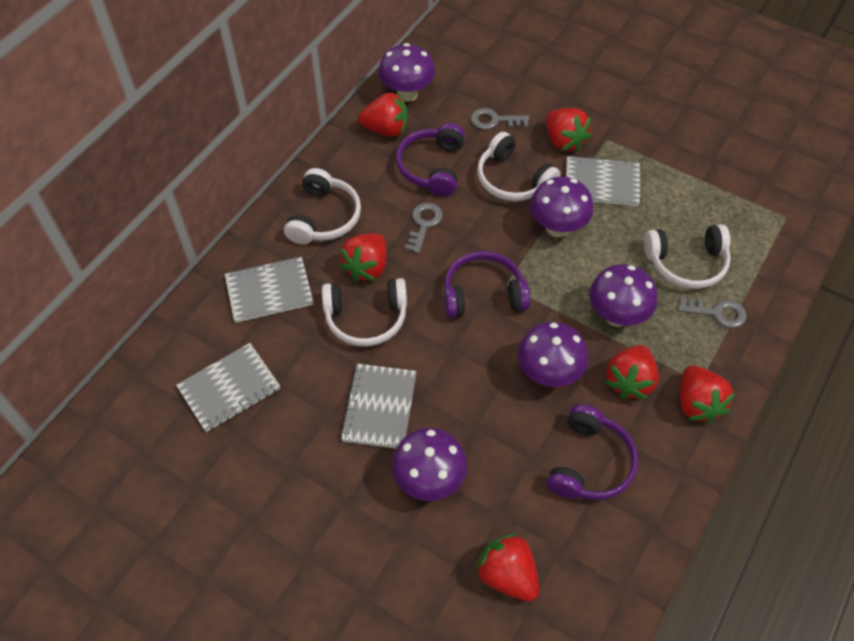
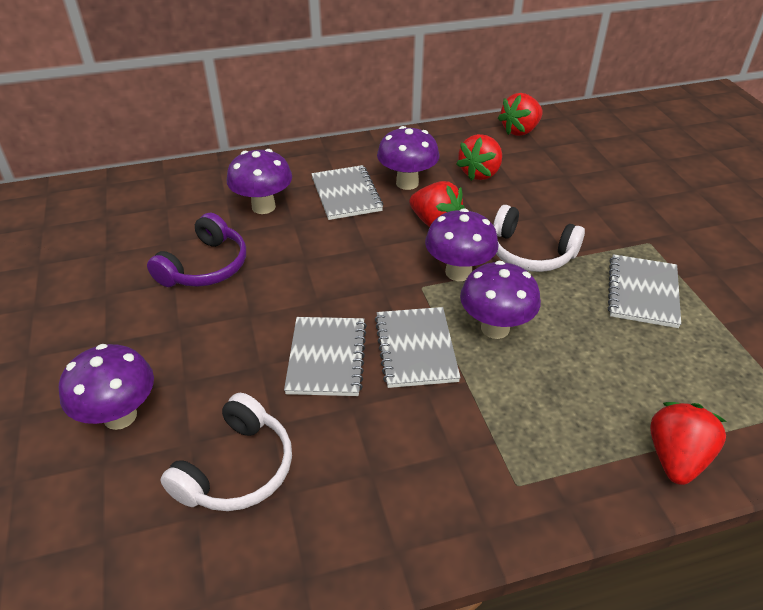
grey key: [405,203,443,253] [471,108,529,130] [678,297,746,328] = 3 -> none = 0
purple headphones: [396,123,465,196] [444,251,530,318] [547,404,638,500] = 3 -> [147,213,246,287] = 1
red strawberry: [339,233,387,282] [358,92,408,137] [475,533,539,602] [546,108,591,152] [605,345,659,399] [680,365,735,424] = 6 -> [409,181,465,227] [456,134,502,181] [498,93,543,136] [650,402,727,485] = 4
white headphones: [284,168,361,244] [322,278,407,347] [477,132,561,201] [644,224,731,289] = 4 -> [160,393,292,511] [493,205,585,272] = 2

